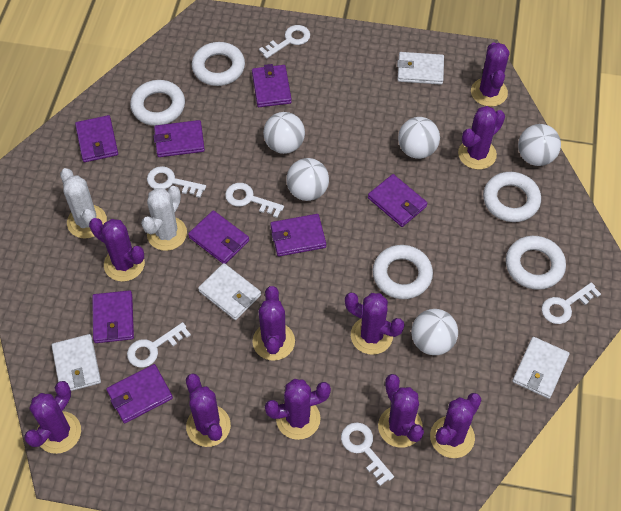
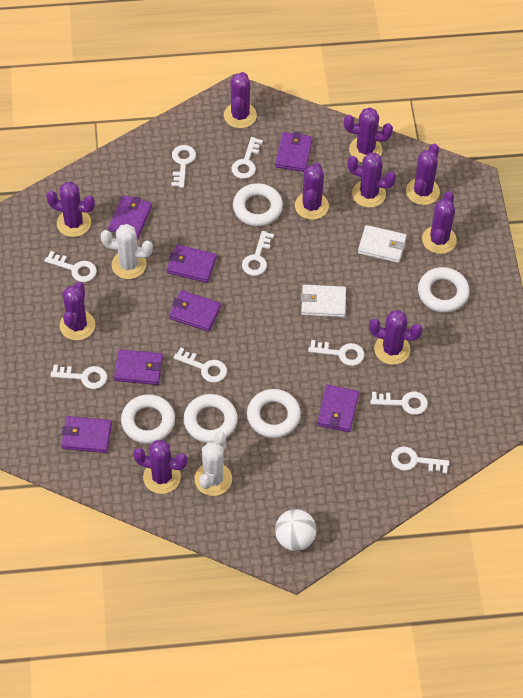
purple wallet: [75,115,118,162] [92,290,134,343] [106,364,173,423] [154,120,205,157] [188,210,249,264] [252,64,292,107] [270,214,326,256] [368,174,427,227] = 8 -> [61,416,112,453] [108,195,152,239] [114,349,163,385] [167,244,217,283] [169,290,221,332] [275,132,313,172] [317,384,359,432] = 7
white ball: [263,112,305,154] [286,158,329,201] [398,117,440,159] [411,309,458,355] [518,124,561,166] = 5 -> [275,509,317,551] = 1
white key: [127,322,191,367] [147,166,206,198] [225,183,284,218] [259,25,310,59] [341,422,394,486] [541,282,601,324] = 6 -> [45,251,97,282] [51,365,107,389] [171,145,196,188] [174,347,227,383] [231,137,263,179] [242,231,274,276] [308,340,365,366] [371,392,428,415] [391,446,449,474] = 9
white wallet: [52,334,101,391] [198,263,261,320] [397,52,444,85] [512,337,570,399] = 4 -> [301,285,346,317] [358,225,407,263] = 2

